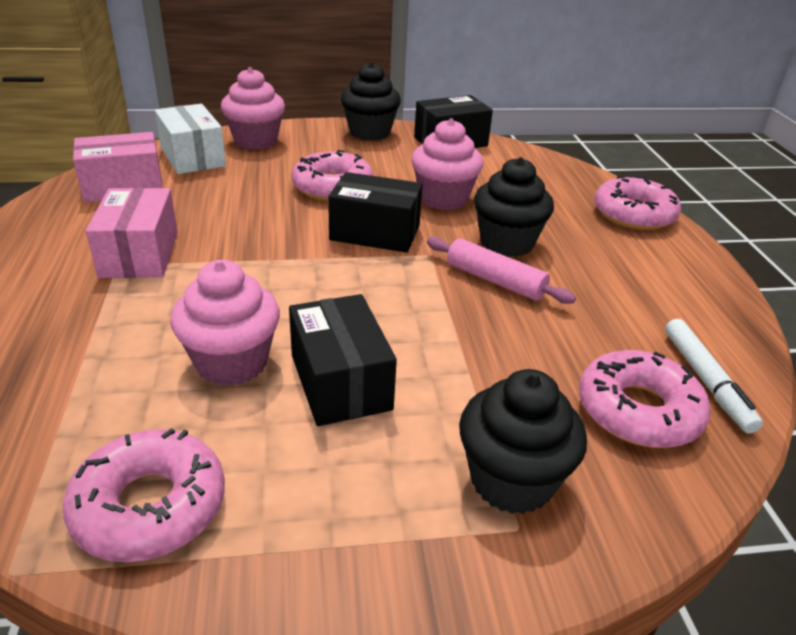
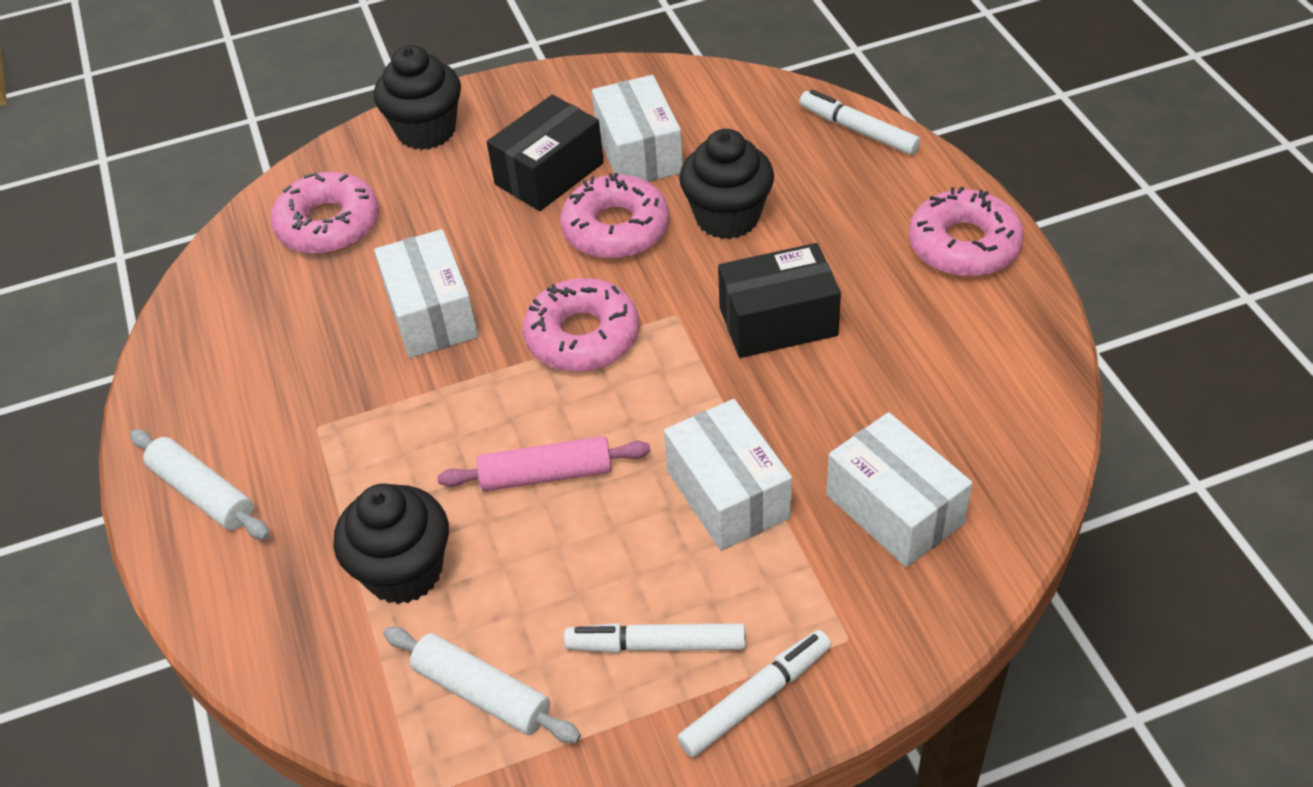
black box: [289,294,397,426] [328,172,423,253] [414,95,493,148] = 3 -> [487,95,604,211] [718,243,841,358] = 2
pink box: [73,132,163,202] [86,188,178,278] = 2 -> none = 0
pink cupcake: [170,260,280,386] [221,67,285,150] [411,118,483,210] = 3 -> none = 0
white box: [155,104,226,174] = 1 -> [374,229,478,358] [592,75,683,182] [664,399,792,551] [827,412,972,567] = 4
white marker: [665,319,763,434] = 1 -> [564,623,746,653] [677,630,831,757] [800,90,921,155] = 3
white rolling pin: none = 0 -> [130,429,270,540] [383,627,581,743] = 2

